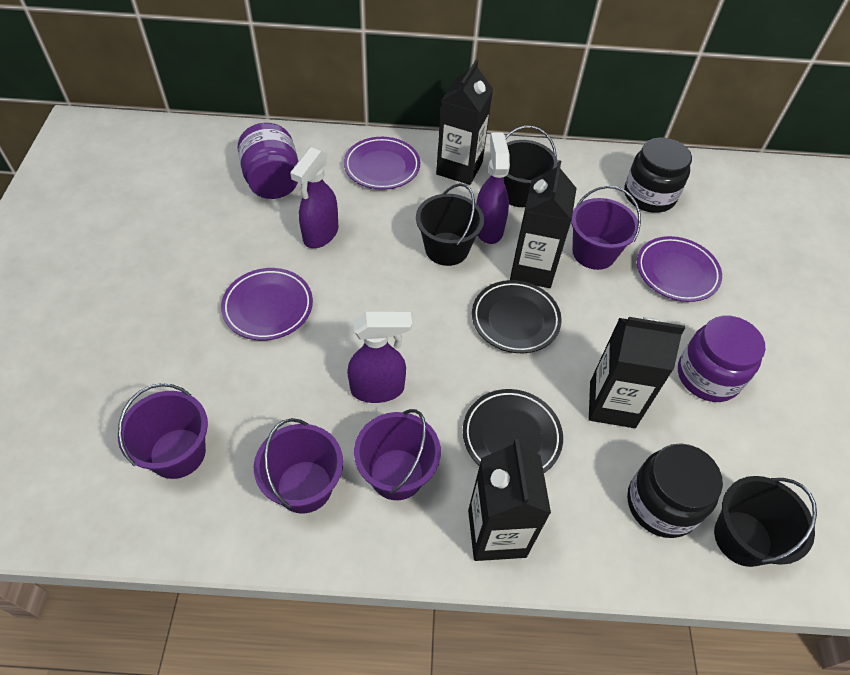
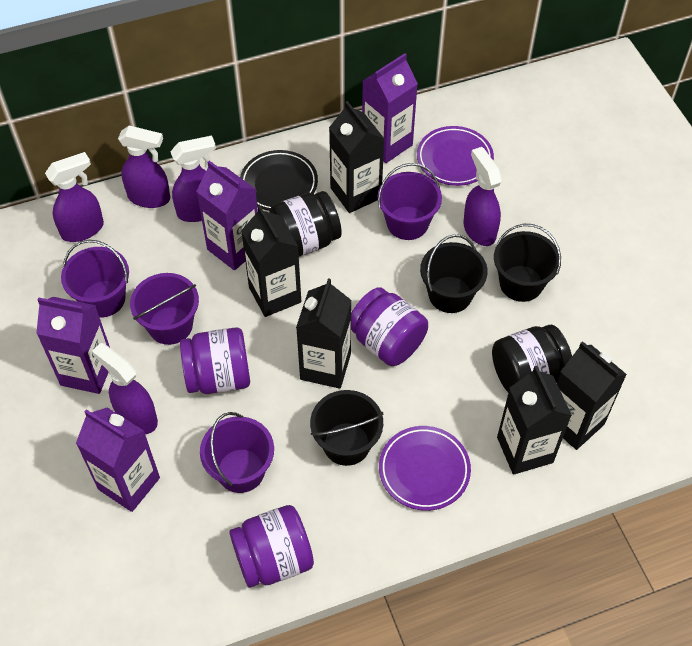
black carton: [436,60,493,185] [468,439,551,561] [510,160,576,288] [589,317,685,428] = 4 -> [241,205,301,317] [296,278,352,389] [329,101,384,213] [497,366,572,475] [557,341,627,450] = 5
black plate: [463,389,563,473] [472,280,562,353] = 2 -> [240,150,318,211] = 1
purple carton: none = 0 -> [36,297,110,394] [76,407,160,512] [196,161,258,270] [362,53,418,163] = 4
purple jar: [238,123,299,199] [678,316,765,402] = 2 -> [180,327,250,394] [229,505,314,588] [351,287,428,366] = 3
purple plate: [221,268,313,340] [344,137,420,190] [637,236,722,302] = 3 -> [379,426,471,511] [417,126,494,186] = 2
purple spray bottle: [290,147,338,248] [347,312,412,403] [476,133,510,244] = 3 -> [45,152,104,242] [92,343,158,434] [118,126,170,208] [170,135,216,222] [463,147,502,246] = 5

